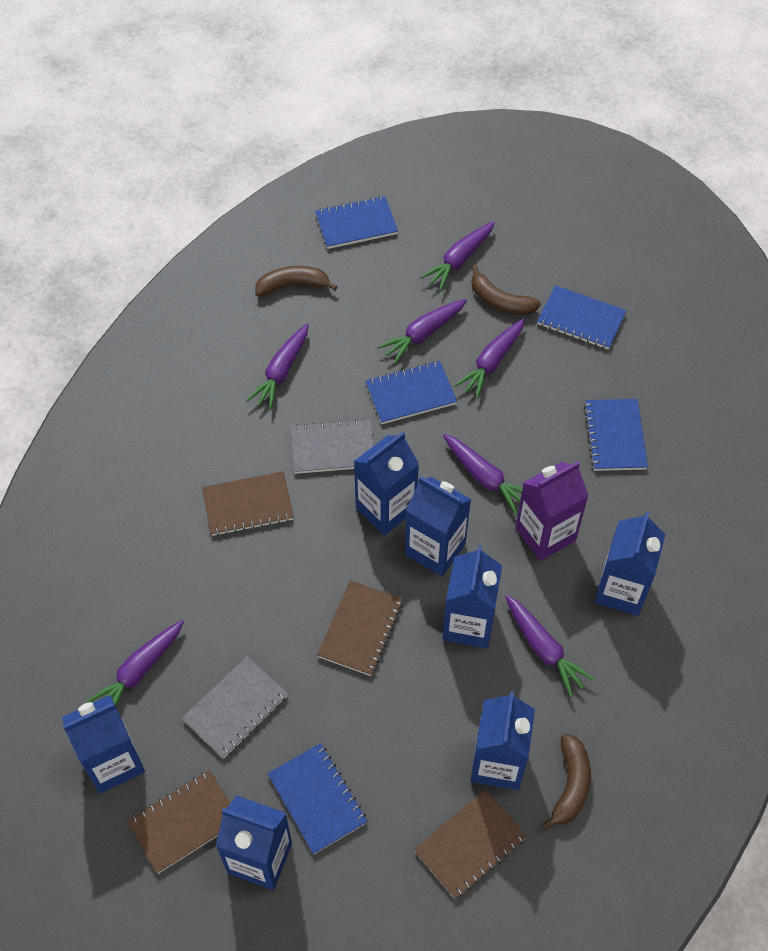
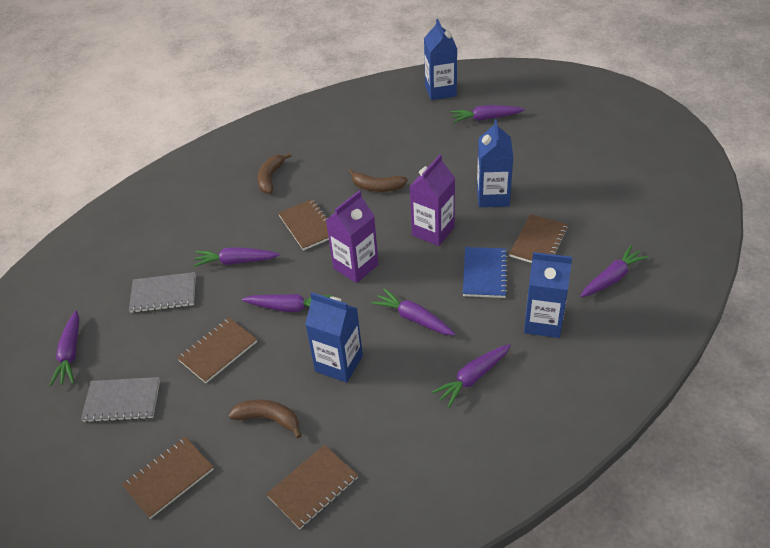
blue carton: [62,695,145,794] [216,796,292,890] [354,432,419,535] [405,476,471,576] [442,545,502,648] [471,691,535,790] [594,511,666,616] = 7 -> [305,293,363,383] [424,19,457,100] [477,119,513,207] [524,252,572,338] = 4
blue notebook: [267,743,367,854] [315,196,398,249] [366,361,457,424] [537,285,627,350] [584,399,648,471] = 5 -> [463,247,508,298] = 1
brown notebook: [127,770,230,874] [202,471,294,536] [317,580,403,676] [414,789,527,899] = 4 -> [122,437,214,519] [177,317,257,383] [266,445,358,529] [278,199,329,251] [509,214,569,263] = 5
purple carton: [515,461,589,561] = 1 -> [326,191,379,283] [410,155,455,246] = 2

